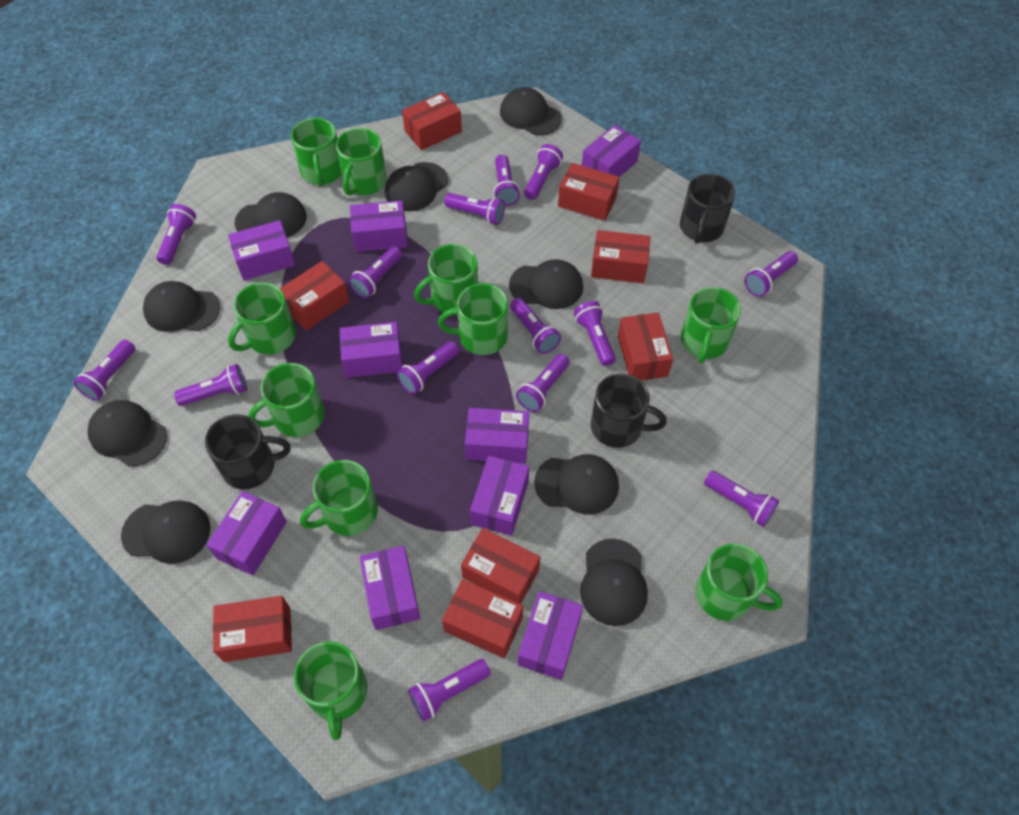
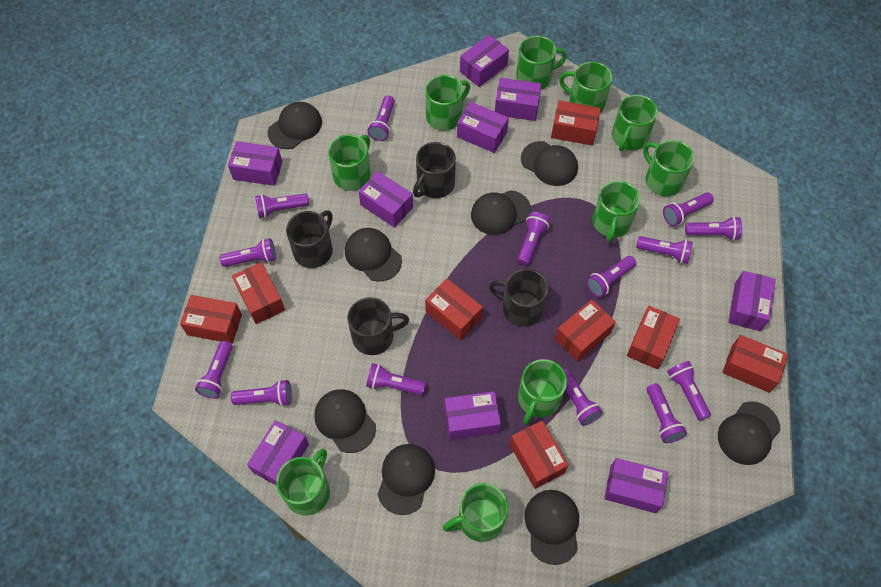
black cap: [87,400,167,467] [121,501,211,564] [143,281,220,332] [234,192,307,237] [385,162,448,211] [500,87,562,136] [509,259,583,309] [534,454,619,515] [580,539,648,626] = 9 -> [267,102,322,149] [314,389,376,453] [345,228,402,282] [377,444,435,515] [471,190,531,235] [521,141,578,186] [524,490,579,565] [718,401,781,465] = 8
black mug: [205,414,291,489] [591,374,667,448] [680,174,735,244] = 3 -> [286,210,333,268] [347,297,409,355] [413,142,456,198] [489,269,549,327] = 4

